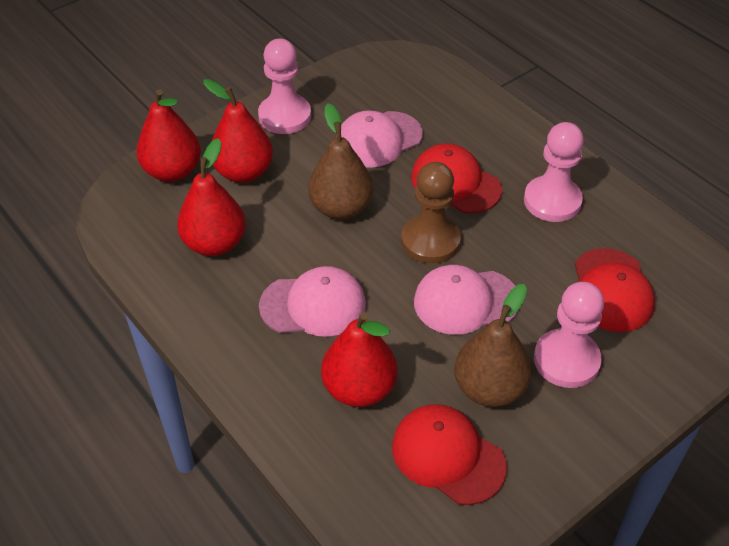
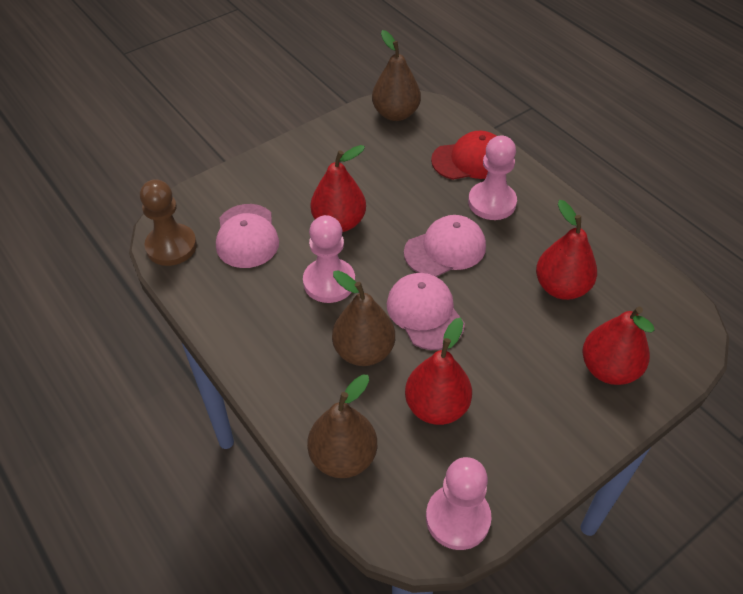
brown pear: [308,103,373,220] [454,284,532,407] = 2 -> [307,374,377,478] [332,270,395,366] [372,30,421,121] = 3
red cap: [392,404,507,505] [411,143,502,214] [575,248,655,332] = 3 -> [431,131,496,180] = 1

